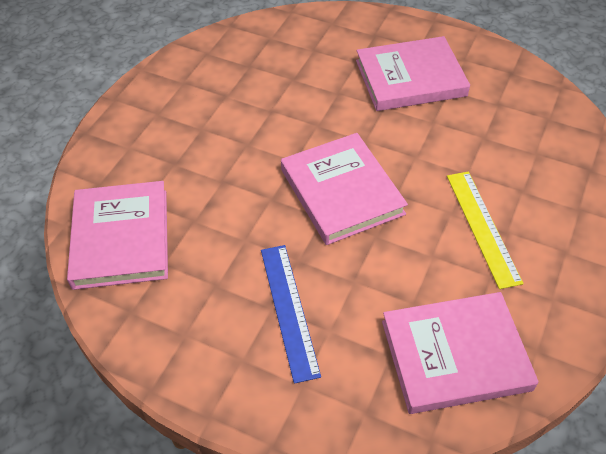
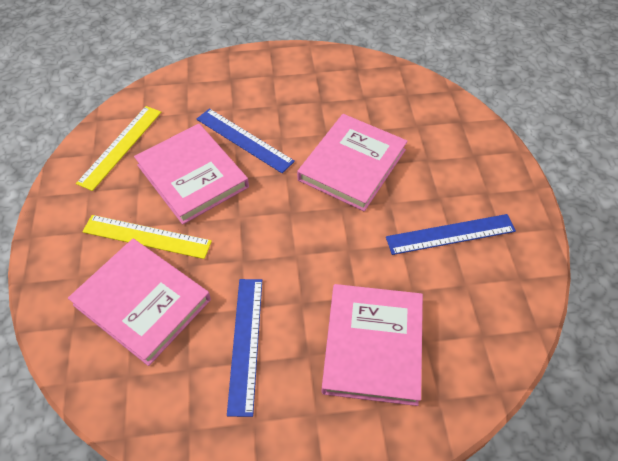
blue ruler: [261,245,321,384] = 1 -> [197,108,295,173] [227,279,262,417] [386,214,516,255] = 3
yellow ruler: [447,172,523,289] = 1 -> [76,106,161,191] [82,215,212,259] = 2

